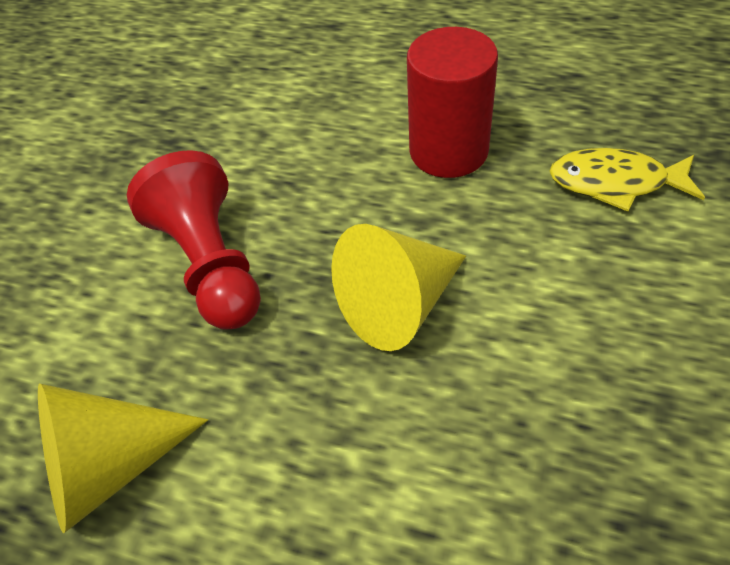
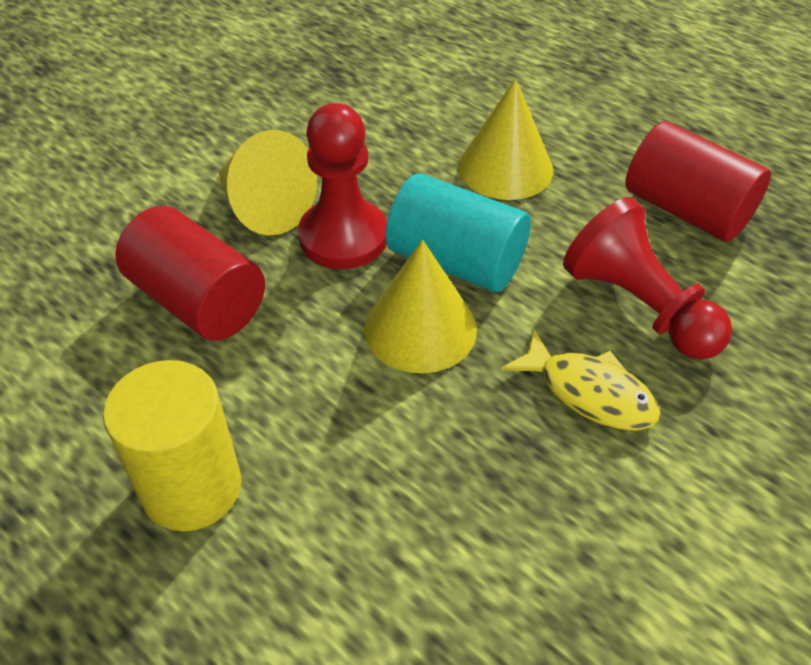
red cylinder: [407,27,498,178] = 1 -> [115,206,265,341] [625,121,771,242] = 2
red pawn: [127,150,261,330] = 1 -> [298,103,387,269] [563,197,732,360] = 2
turquoise cylinder: none = 0 -> [386,173,531,292] = 1
yellow cone: [38,384,208,533] [331,224,466,351] = 2 -> [218,130,317,236] [364,240,477,373] [458,78,553,200] = 3
yellow cylinder: none = 0 -> [103,360,241,531] = 1

